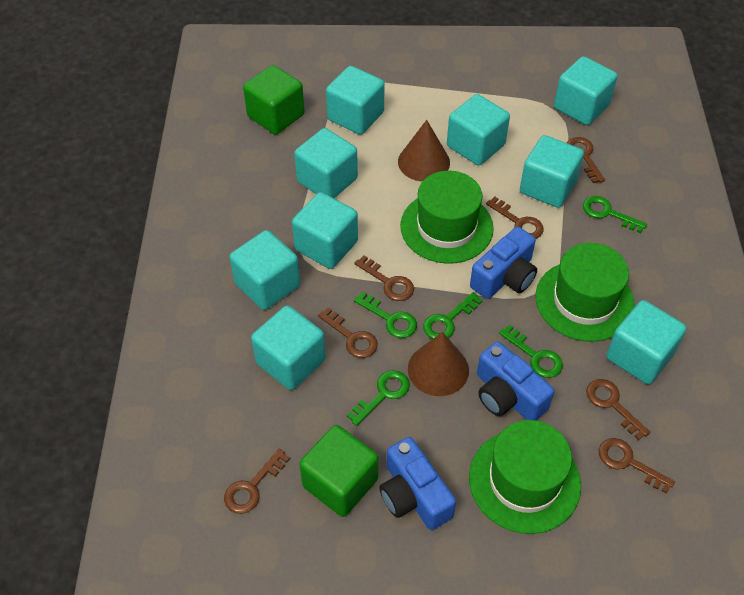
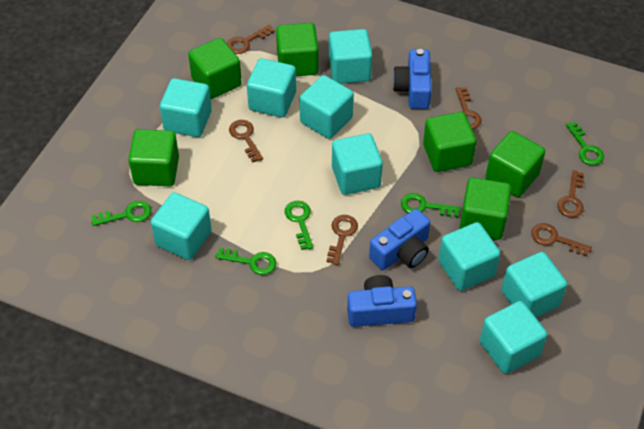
brown cone: [398,120,450,181] [408,332,469,396] = 2 -> none = 0
brown key: [224,448,290,514] [318,307,378,358] [355,256,414,301] [486,197,544,239] [567,137,605,183] [586,379,650,440] [599,438,675,494] = 7 -> [227,25,275,54] [229,120,263,162] [327,215,358,265] [456,87,482,129] [531,223,592,256] [557,170,584,218] = 6
green cube: [243,65,305,135] [299,425,378,517] = 2 -> [128,129,179,186] [188,38,242,99] [276,23,319,76] [423,112,476,172] [459,178,511,240] [486,131,545,197] = 6
green hat: [400,171,494,264] [469,420,581,534] [535,243,635,342] = 3 -> none = 0

